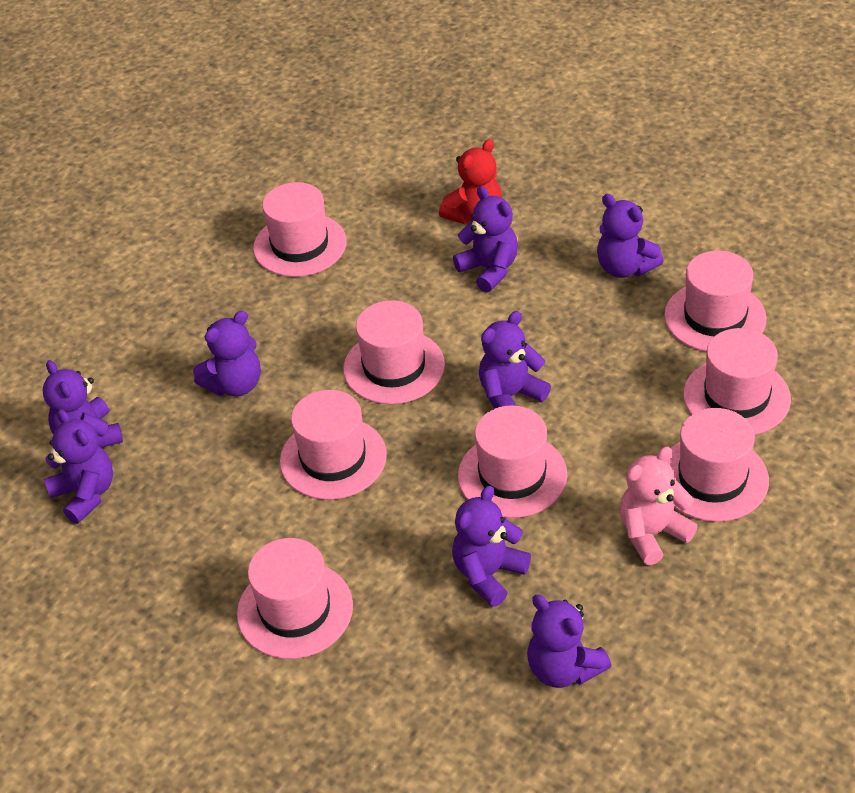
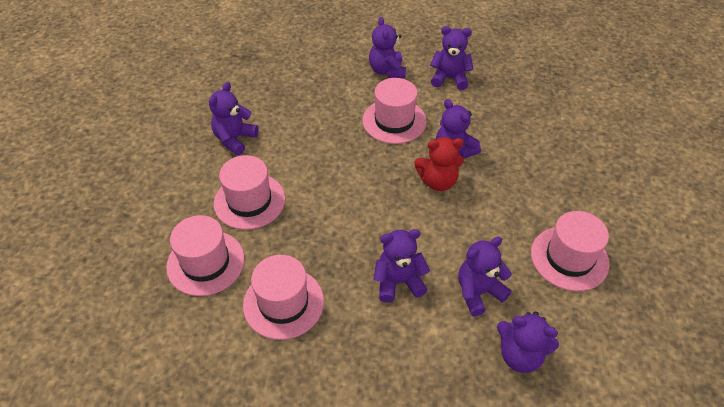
pink hat: [237,538,353,659] [253,182,347,277] [280,390,387,500] [343,300,445,404] [458,405,567,518] [664,251,767,352] [667,408,769,522] [683,328,791,435] = 8 -> [166,215,245,296] [213,155,285,230] [243,255,324,340] [362,78,427,144] [531,211,609,291] = 5
pink teddy bear: [620,447,698,565] = 1 -> none = 0
purple teddy bear: [43,360,123,448] [44,409,113,524] [193,311,261,397] [452,485,531,607] [453,186,518,292] [479,311,551,408] [527,594,611,688] [597,194,664,278] = 8 -> [209,82,259,155] [369,17,406,78] [373,229,430,303] [430,26,474,90] [436,99,481,158] [458,237,512,316] [497,312,559,373] = 7

